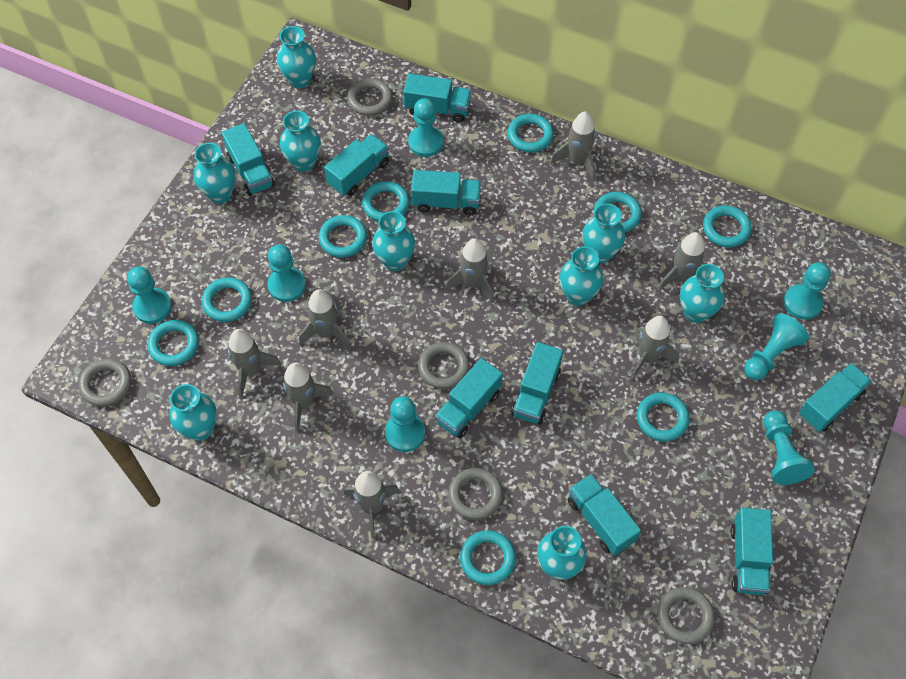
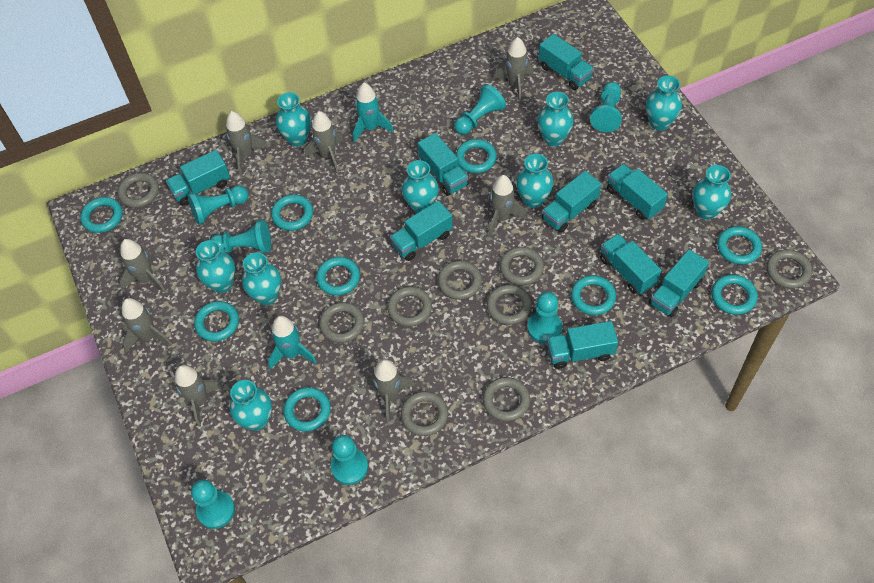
grey ring: [79,359,131,406] [347,78,392,116] [418,342,470,389] [448,468,503,520] [657,587,715,644] = 5 -> [118,173,159,208] [319,302,364,343] [387,286,432,327] [401,391,448,436] [438,261,482,300] [483,377,530,421] [487,285,532,325] [500,247,544,285] [767,249,812,289] = 9
turquoise rocket: none = 0 -> [268,316,317,370] [353,83,394,142] = 2

